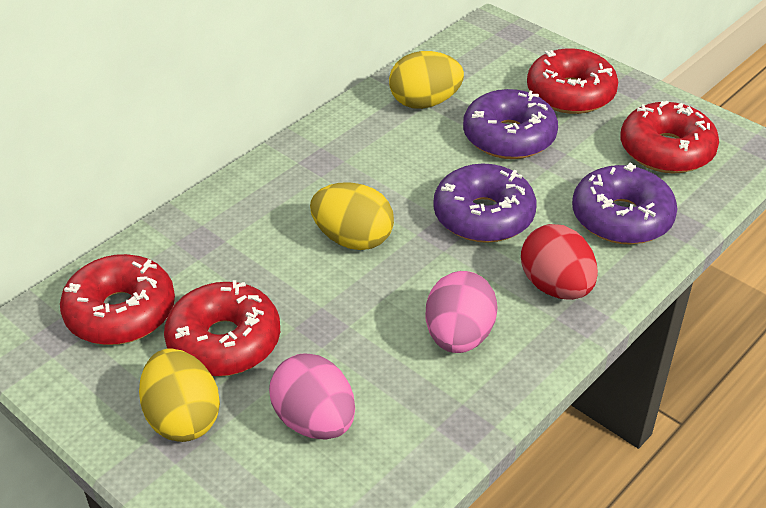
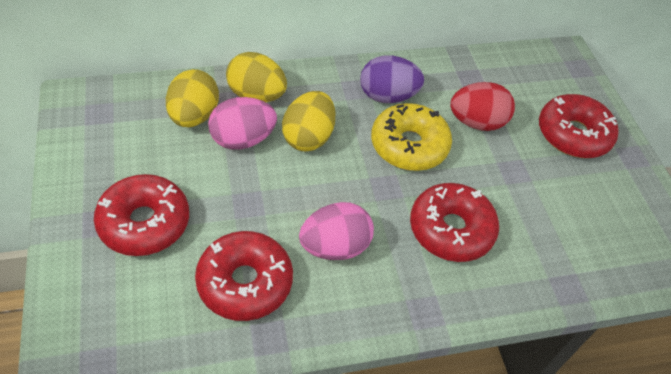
purple donut: [433,164,536,243] [463,89,558,159] [572,163,678,244] = 3 -> none = 0
purple egg: none = 0 -> [360,55,424,103] = 1
yellow donut: none = 0 -> [371,103,452,171] = 1

